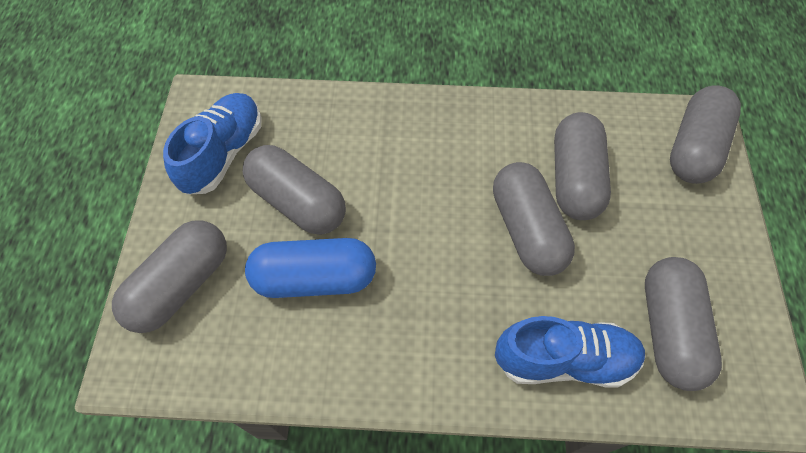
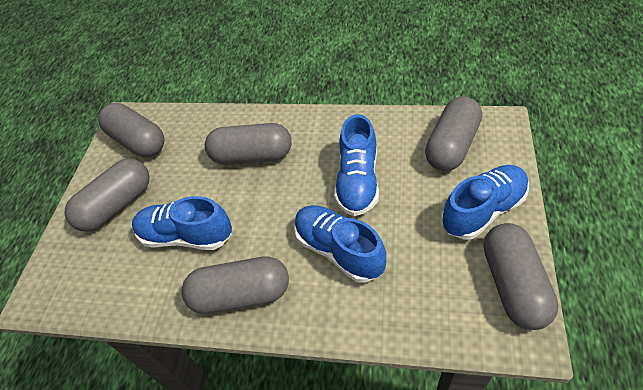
blue capsule: [245,238,376,298] = 1 -> none = 0
blue shoe: [163,93,262,195] [495,316,646,387] = 2 -> [132,196,232,250] [294,205,386,283] [334,114,379,216] [441,165,529,240] = 4

